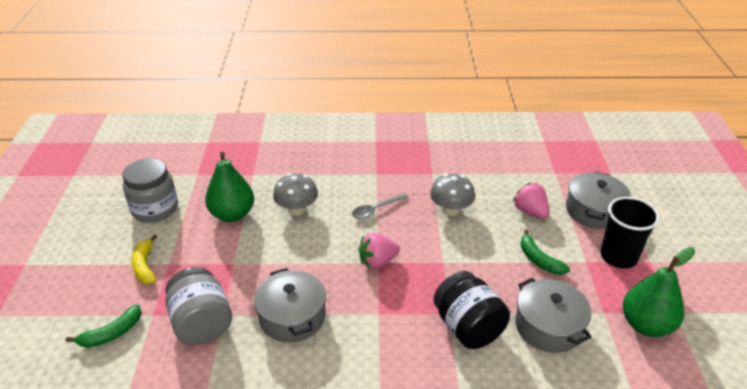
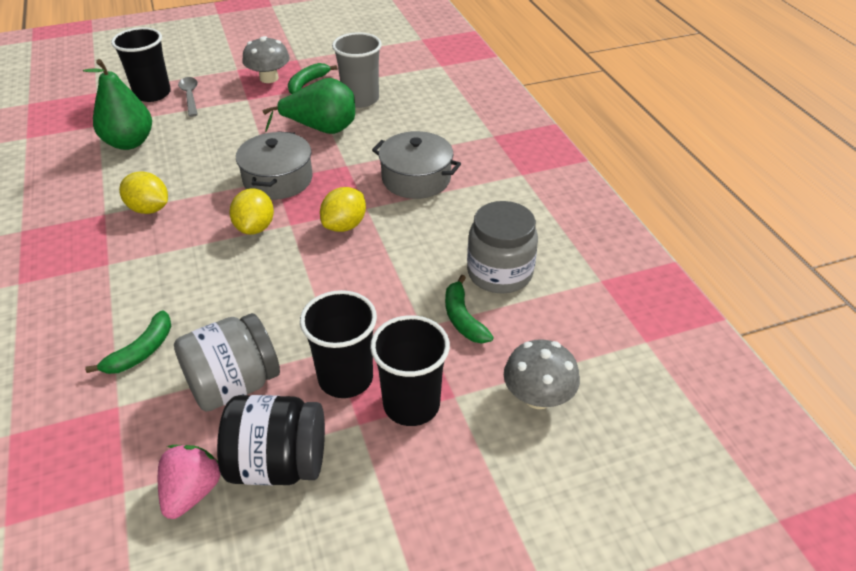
black cup: [601,197,660,269] = 1 -> [111,27,171,102] [300,290,377,398] [370,315,450,426] = 3
green banana: [66,304,142,348] [521,229,570,274] = 2 -> [85,310,171,374] [288,63,337,94] [445,275,494,344] = 3
grey cup: none = 0 -> [332,32,382,108] = 1
grey pot: [254,268,326,343] [515,278,592,353] [566,172,631,229] = 3 -> [236,131,313,200] [372,131,461,199] = 2
pink strawberry: [359,233,400,269] [513,183,549,219] = 2 -> [158,445,220,519] = 1
yellow banana: [131,234,157,284] = 1 -> none = 0
yellow lemon: none = 0 -> [119,171,168,214] [230,188,274,235] [320,187,366,232] = 3

